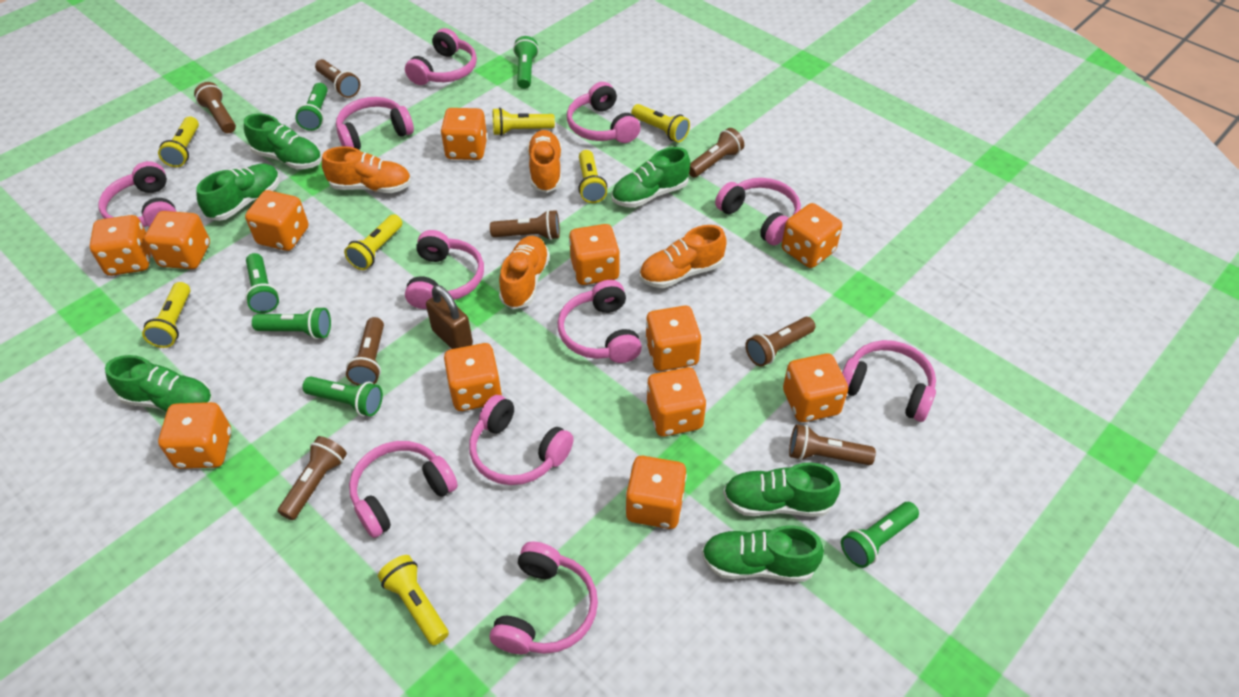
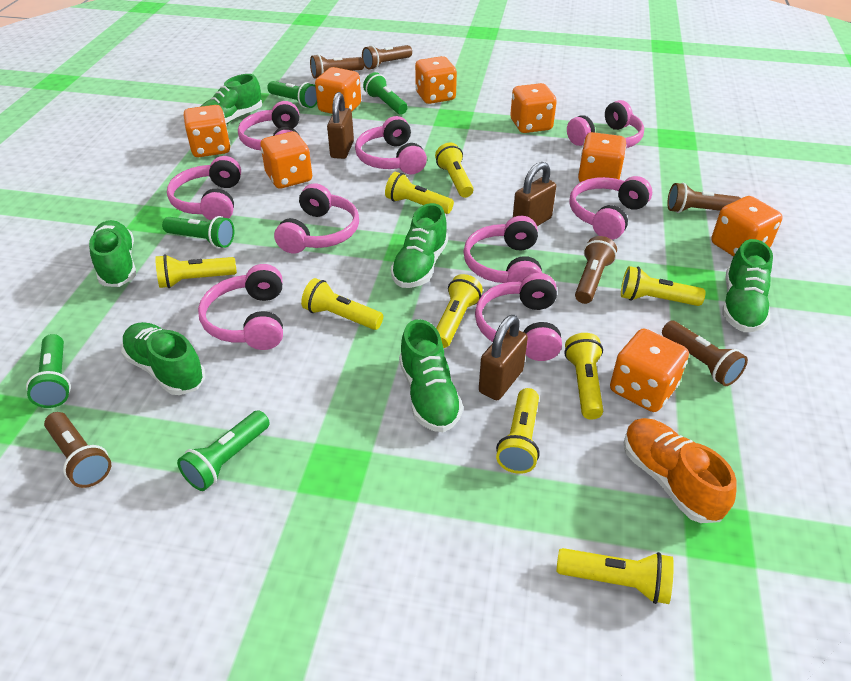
brown flashlight: [194,82,236,133] [278,436,347,520] [315,59,360,98] [346,317,384,385] [490,210,560,240] [689,128,744,177] [745,317,815,367] [789,424,876,465] = 8 -> [44,412,111,488] [310,54,364,78] [362,45,412,70] [575,236,617,304] [662,321,748,386] [667,183,741,213] = 6
brown padlock: [426,285,473,349] = 1 -> [327,92,354,159] [479,315,528,400] [513,162,556,226] = 3
green flashlight: [245,253,279,313] [252,306,331,339] [295,83,328,131] [302,376,383,416] [513,36,539,89] [841,502,919,568] = 6 -> [26,334,71,408] [162,216,234,248] [177,410,270,491] [267,81,317,108] [363,72,408,115] = 5
orange dice: [90,215,151,276] [144,211,210,269] [158,402,231,469] [245,190,309,251] [441,108,488,160] [444,343,502,411] [569,224,620,285] [625,456,687,529] [645,306,701,371] [647,367,706,437] [782,203,842,268] [783,354,848,422] = 12 -> [184,105,231,157] [260,131,312,188] [315,67,361,114] [415,56,457,104] [510,83,557,133] [578,132,626,182] [610,329,689,412] [711,196,783,257] = 8
orange shoe: [322,146,411,193] [499,236,550,309] [527,130,562,193] [640,225,727,288] = 4 -> [624,418,737,523] = 1
pink headphones: [99,161,176,227] [336,97,414,150] [349,441,458,538] [405,28,477,85] [405,230,484,309] [469,395,574,485] [490,542,598,654] [558,280,642,363] [567,82,640,143] [715,178,801,246] [842,340,936,422] = 11 -> [167,156,241,220] [198,264,283,350] [238,101,300,150] [274,183,359,254] [355,116,427,174] [463,216,542,283] [475,273,562,361] [567,100,644,148] [569,176,652,240] = 9
yellow flashlight: [142,282,190,348] [158,116,199,167] [344,214,402,270] [378,555,449,645] [493,108,555,136] [578,150,607,203] [631,104,690,142] = 7 -> [155,254,237,288] [301,278,383,330] [385,172,454,214] [435,143,473,198] [436,274,483,348] [496,388,540,474] [557,548,674,604] [564,333,603,420] [621,266,706,306] = 9

